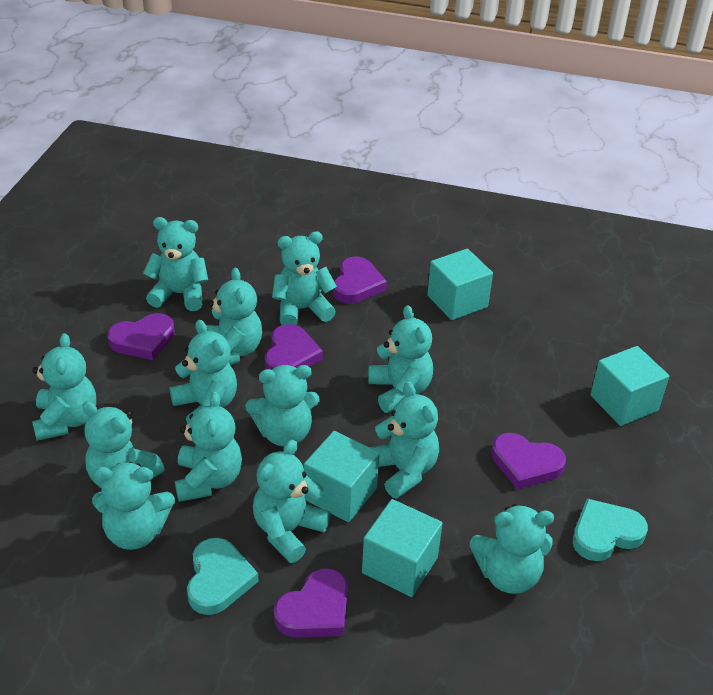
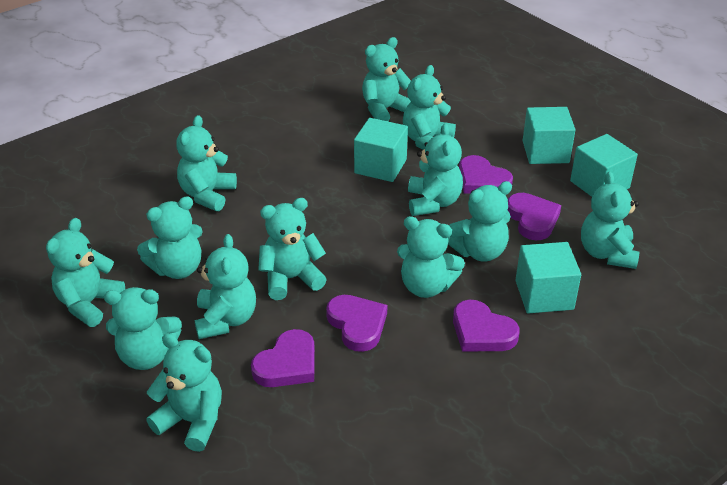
turquoise heart: [187,538,259,615] [573,499,648,561] = 2 -> none = 0

